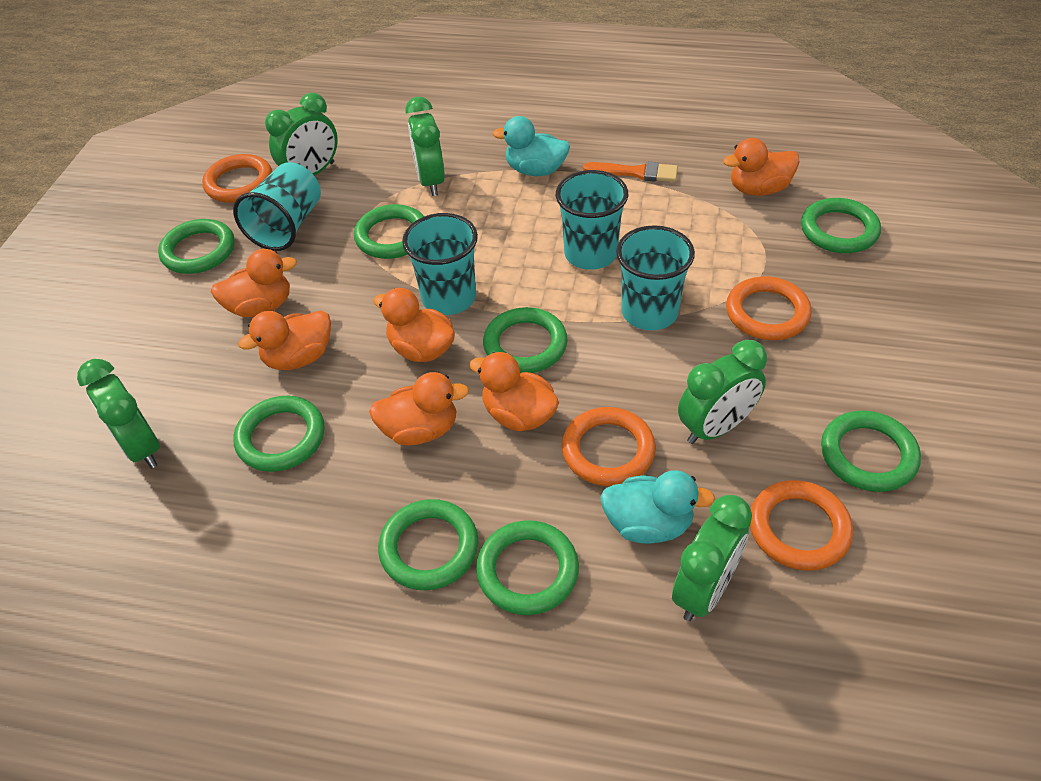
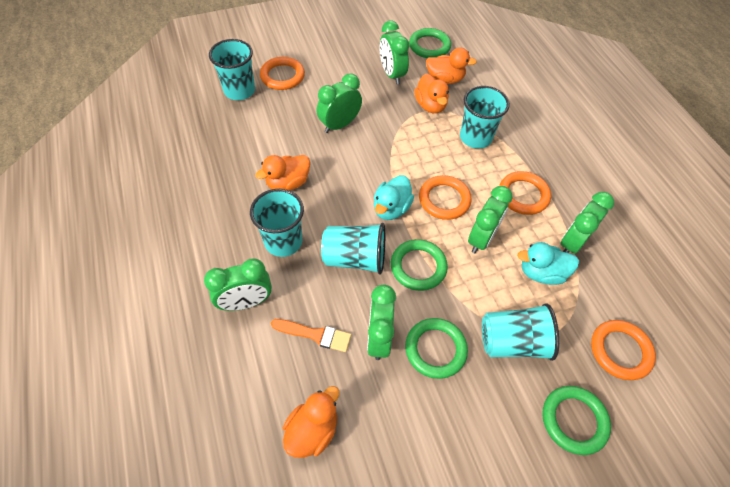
green clock: [77,359,160,469] [265,93,338,175] [405,97,445,196] [672,495,752,621] [678,340,767,444] = 5 -> [204,258,272,311] [317,74,362,133] [367,285,396,360] [380,21,409,85] [468,186,512,254] [560,192,614,254] = 6
green ring: [158,219,235,274] [233,396,325,472] [354,204,424,259] [378,499,478,590] [476,520,579,615] [483,307,568,373] [801,198,881,253] [821,411,921,492] = 8 -> [391,239,448,291] [405,318,468,379] [409,28,451,58] [542,386,611,455] = 4
orange duck: [211,249,297,317] [238,310,331,370] [369,372,469,446] [373,288,455,362] [469,352,559,431] [723,138,800,196] = 6 -> [255,155,310,191] [283,386,339,458] [414,73,449,113] [426,47,477,84] = 4
turquoise cup: [233,162,321,251] [402,213,478,315] [556,170,628,270] [616,225,695,330] = 4 -> [209,39,255,100] [250,189,304,257] [321,223,385,274] [460,86,510,149] [482,303,559,361] = 5

